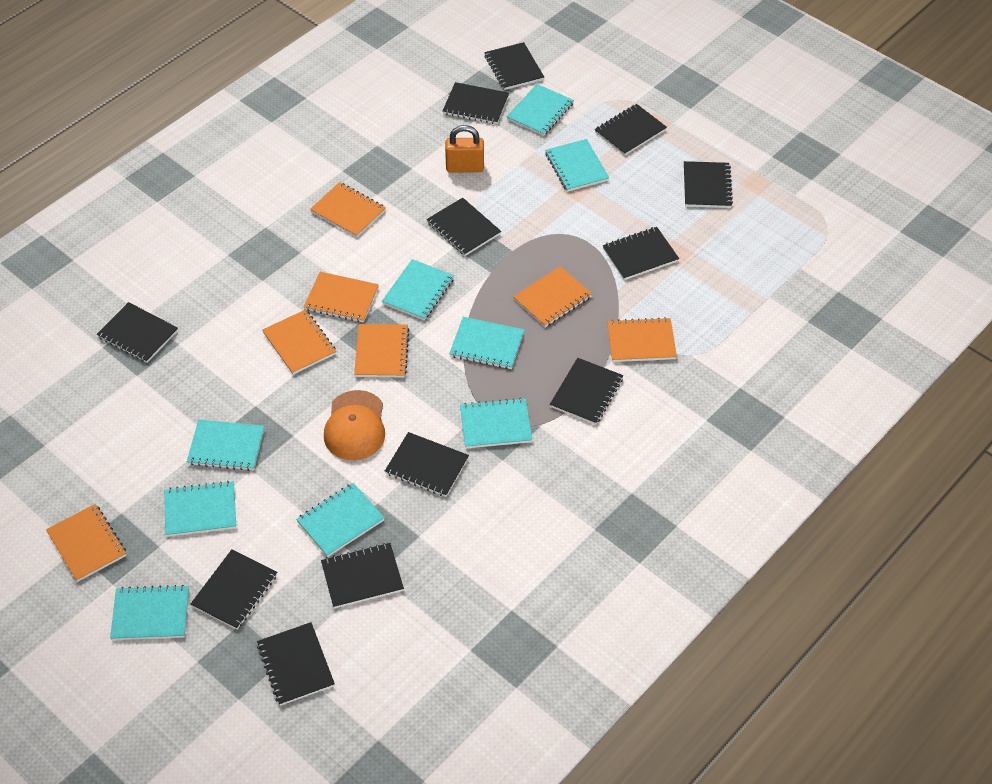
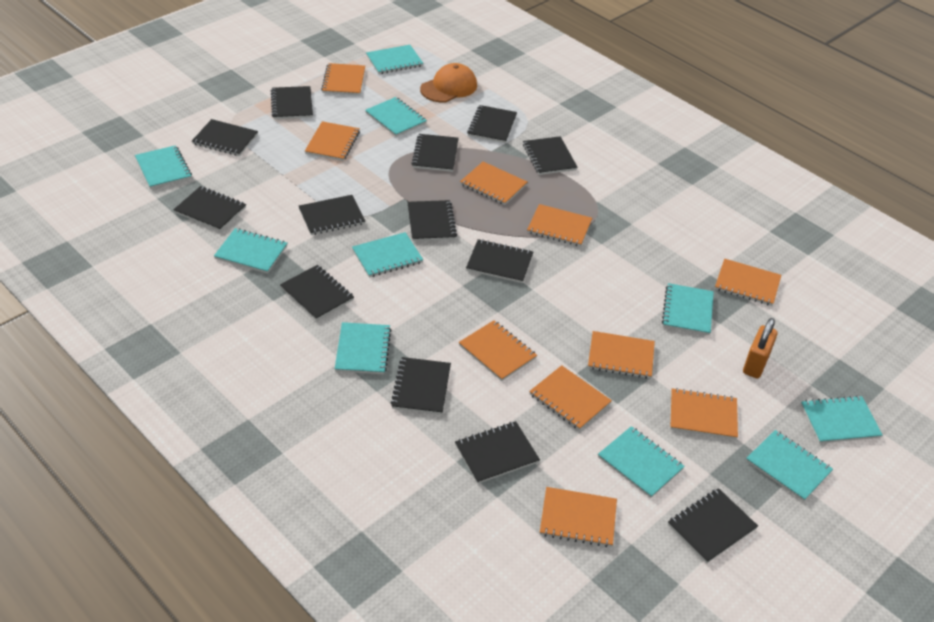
black notebook: [97,302,178,363] [191,549,277,630] [257,622,335,706] [321,543,404,608] [385,432,469,497] [427,198,501,256] [443,82,509,124] [484,42,544,90] [550,358,623,425] [595,104,667,156] [603,227,679,280] [684,161,733,208] = 12 -> [173,186,246,231] [192,119,258,156] [271,86,313,119] [280,265,354,321] [299,195,365,235] [390,357,451,415] [408,200,457,241] [411,134,458,172] [455,421,540,484] [466,239,533,283] [467,105,517,143] [523,136,578,175] [668,488,758,564] = 13
orange notebook: [46,504,127,582] [262,309,336,374] [304,272,379,322] [310,182,386,237] [354,324,410,377] [513,266,592,327] [607,317,677,362] = 7 -> [305,121,360,161] [321,63,365,95] [459,320,537,381] [460,162,527,205] [527,204,592,247] [529,365,612,430] [540,487,617,547] [588,331,655,379] [670,388,738,439] [715,259,781,306] = 10
turquoise notebook: [110,585,189,640] [164,481,236,537] [187,420,264,471] [296,483,384,557] [382,259,454,320] [449,317,524,369] [460,398,532,448] [506,84,574,136] [545,139,609,192] = 9 -> [135,145,192,189] [214,228,287,274] [335,322,391,374] [352,232,423,278] [365,97,427,137] [366,45,423,74] [598,426,685,498] [662,283,714,335] [746,430,833,501] [801,396,882,443] = 10

